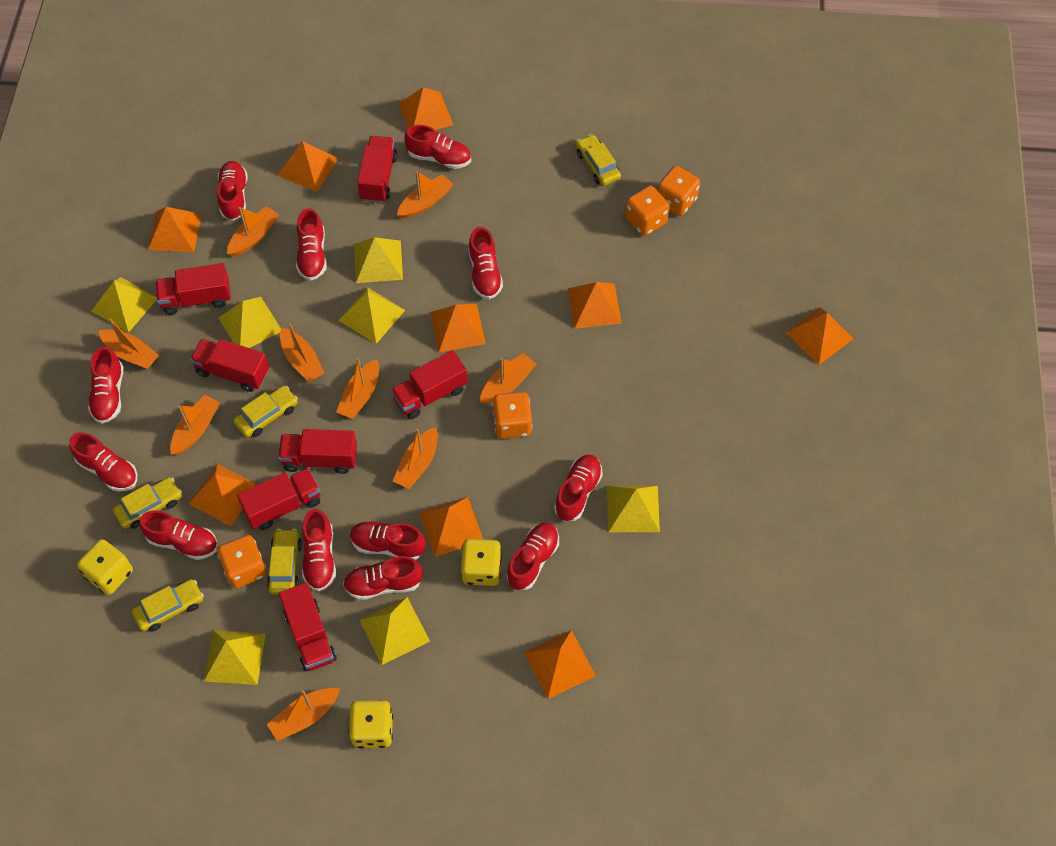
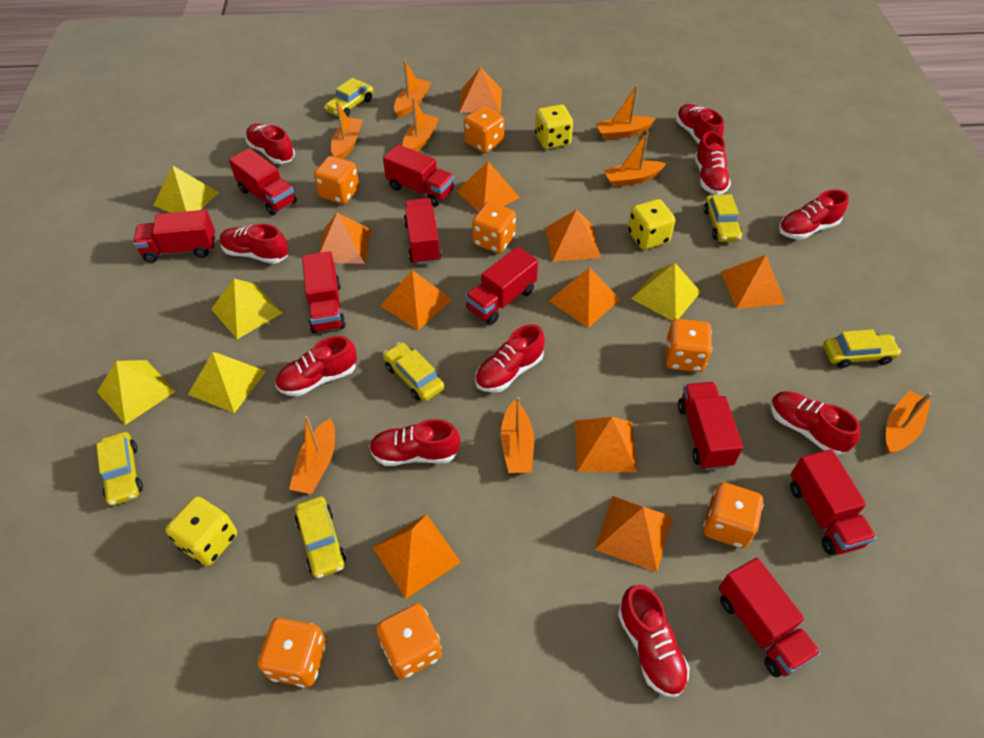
orange boat: [98,318,159,369] [170,395,220,455] [227,206,279,257] [267,688,340,741] [280,323,324,382] [336,358,379,419] [393,427,438,489] [397,171,453,219] [480,353,536,404] = 9 -> [289,416,335,494] [331,101,363,159] [394,60,431,118] [402,98,439,152] [501,397,534,473] [596,85,655,140] [604,131,667,187] [885,390,932,454] = 8
orange dice: [217,535,266,588] [492,392,532,439] [625,186,670,236] [657,166,700,216] = 4 -> [258,618,327,687] [314,156,359,204] [376,603,442,679] [464,106,504,153] [472,202,516,253] [665,319,712,372] [703,482,764,548] = 7
orange pyramid: [148,207,202,252] [189,464,258,526] [277,141,339,192] [398,87,453,130] [419,497,483,557] [430,304,486,353] [524,630,596,699] [568,282,622,329] [786,307,853,365] = 9 -> [318,213,371,264] [373,514,461,599] [380,270,452,330] [457,161,520,212] [459,67,502,114] [546,209,601,262] [549,267,621,328] [575,417,637,472] [595,496,673,572] [721,255,786,309] = 10
red shoe: [69,433,137,492] [88,346,123,424] [139,510,218,560] [217,161,247,220] [296,208,327,281] [302,509,336,591] [343,556,423,600] [350,521,426,560] [404,125,471,169] [468,227,503,299] [506,522,559,590] [554,454,603,521] = 12 -> [220,224,288,264] [246,124,295,164] [275,336,357,397] [369,419,460,466] [475,324,545,393] [618,585,690,697] [676,104,724,144] [694,131,731,195] [770,391,861,455] [779,190,849,240] = 10
red truck: [155,263,231,315] [190,339,269,392] [237,468,321,530] [278,429,357,474] [279,582,337,672] [357,136,398,203] [391,350,468,419] = 7 -> [133,210,215,263] [229,148,297,215] [302,251,346,333] [383,144,454,206] [404,198,442,265] [465,247,538,325] [678,382,743,470] [719,558,821,677] [790,449,876,555] = 9
yellow car: [113,477,182,529] [132,579,204,632] [233,386,298,437] [267,529,302,594] [576,134,621,186] = 5 -> [96,432,143,506] [295,496,346,579] [324,78,373,117] [383,342,445,401] [704,194,742,242] [823,329,901,368] = 6
yellow pyramid: [91,277,157,333] [204,630,266,685] [218,297,281,348] [338,287,405,344] [354,237,403,283] [360,597,430,665] [607,486,660,532] = 7 -> [97,360,176,425] [153,165,219,213] [188,352,266,413] [211,279,282,339] [631,263,701,321] = 5

